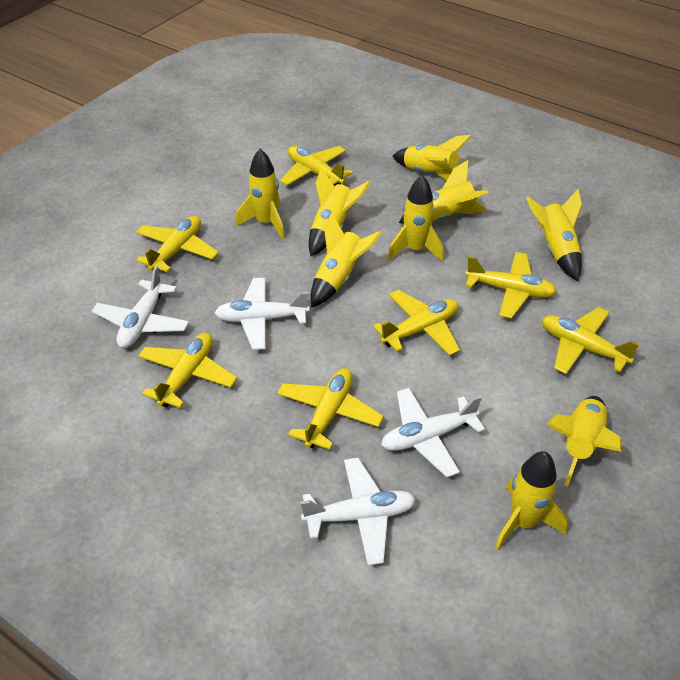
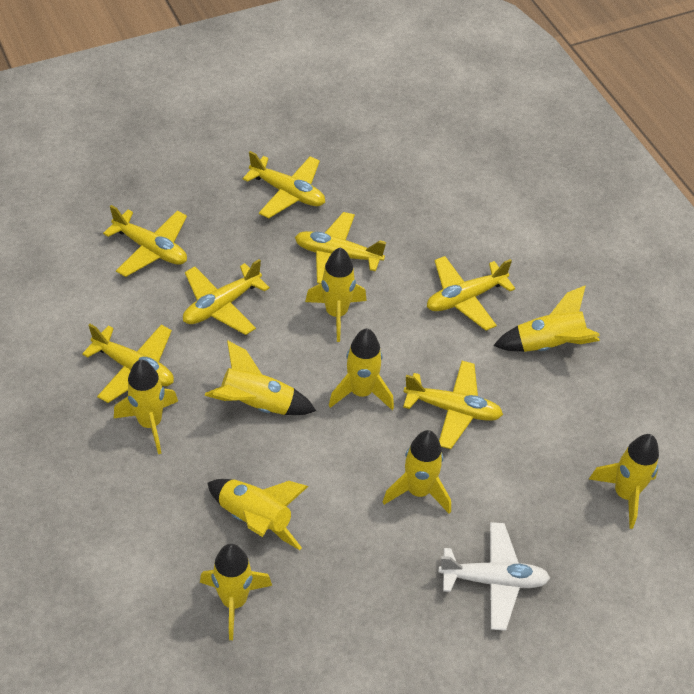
white plane: [92,266,189,348] [215,278,310,350] [300,458,416,566] [381,388,485,477] = 4 -> [438,522,550,631] = 1

